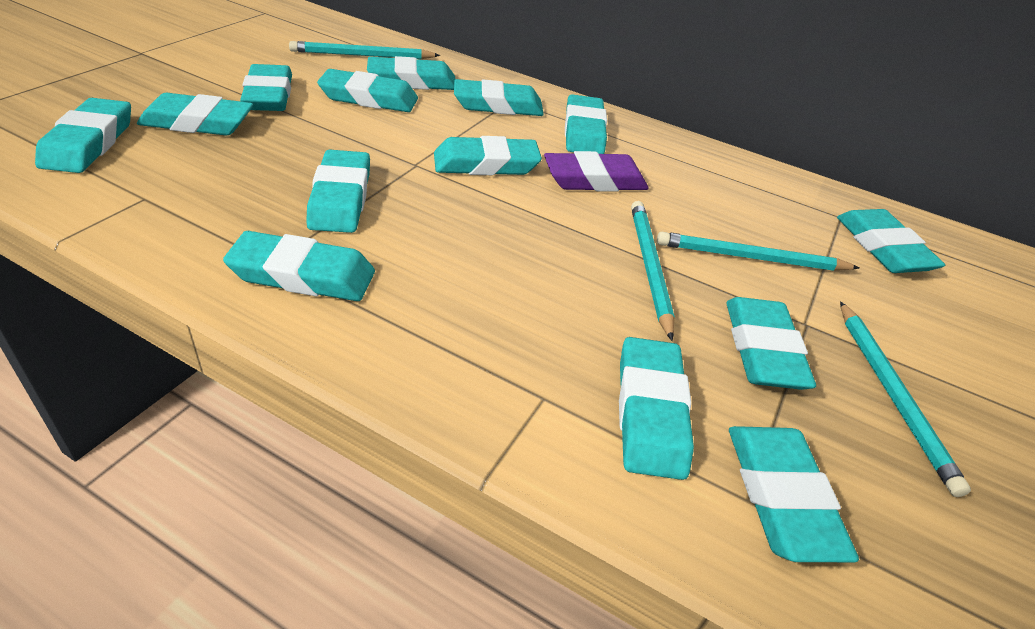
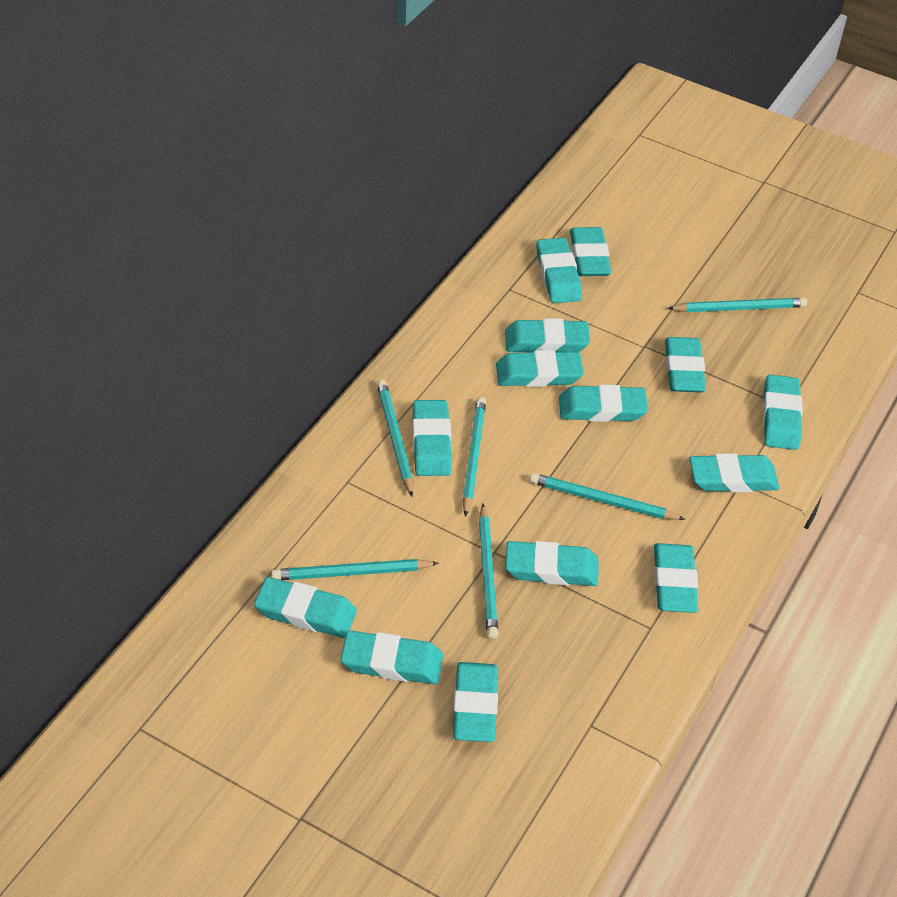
purple eraser: [544,151,649,191] = 1 -> none = 0
turquoise pencil: [289,41,440,59] [631,201,675,341] [657,232,859,271] [840,301,971,497] = 4 -> [271,559,439,580] [377,380,413,497] [462,397,486,517] [479,504,498,639] [530,473,686,520] [667,298,807,312] = 6

